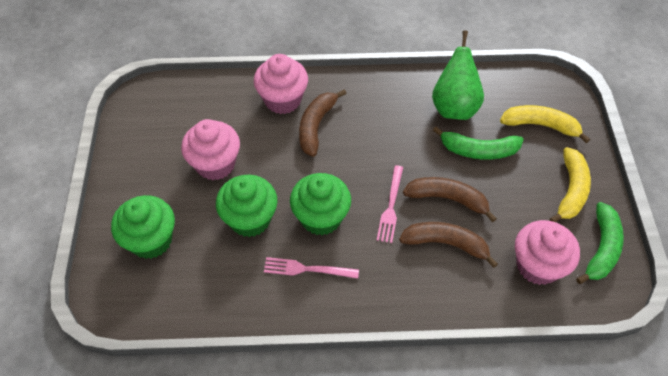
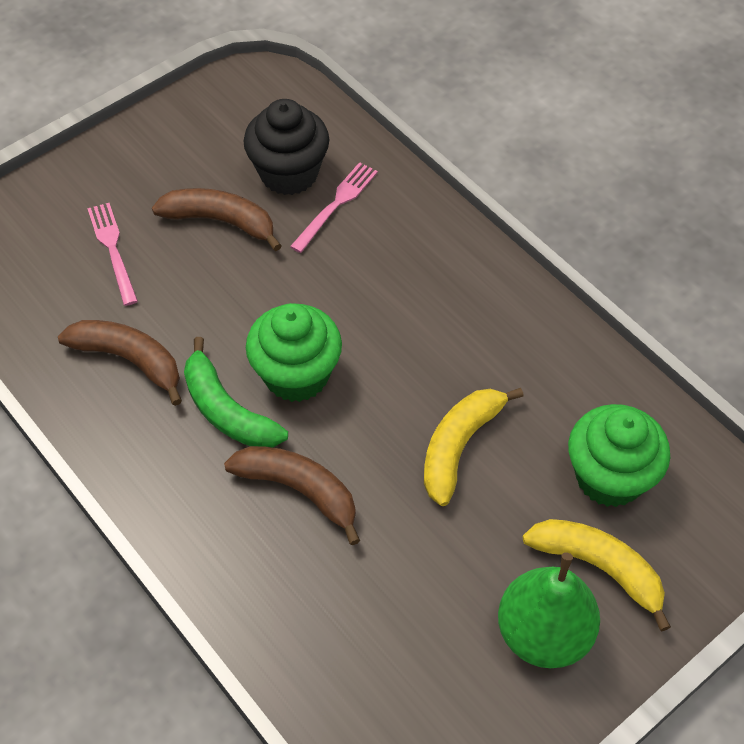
black cupcake: none = 0 -> [244,99,329,195] = 1
green banana: [433,127,524,160] [576,202,624,284] = 2 -> [184,337,288,447] = 1
green cupcake: [111,195,175,259] [216,175,277,237] [290,173,351,235] = 3 -> [246,303,342,402] [568,404,670,507] = 2
pink cupcake: [181,119,240,180] [254,54,308,114] [515,220,580,285] = 3 -> none = 0

